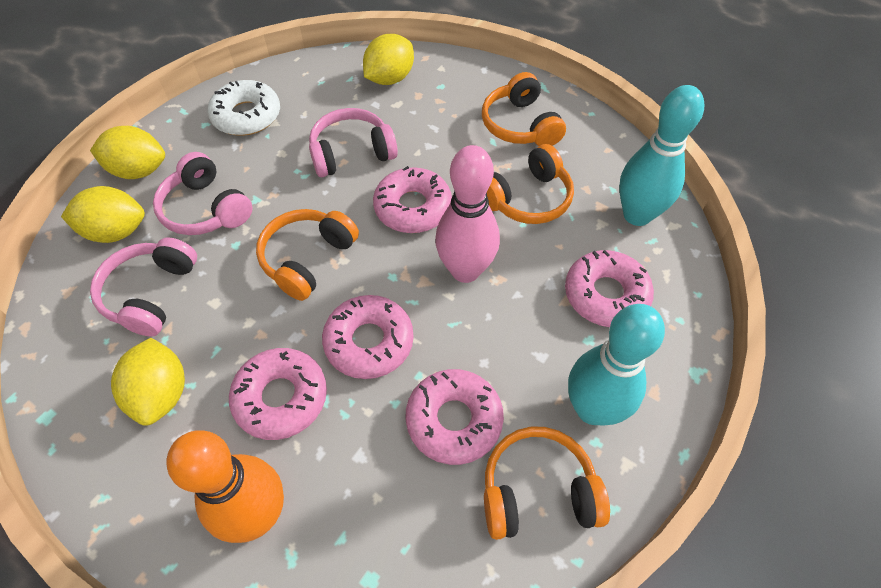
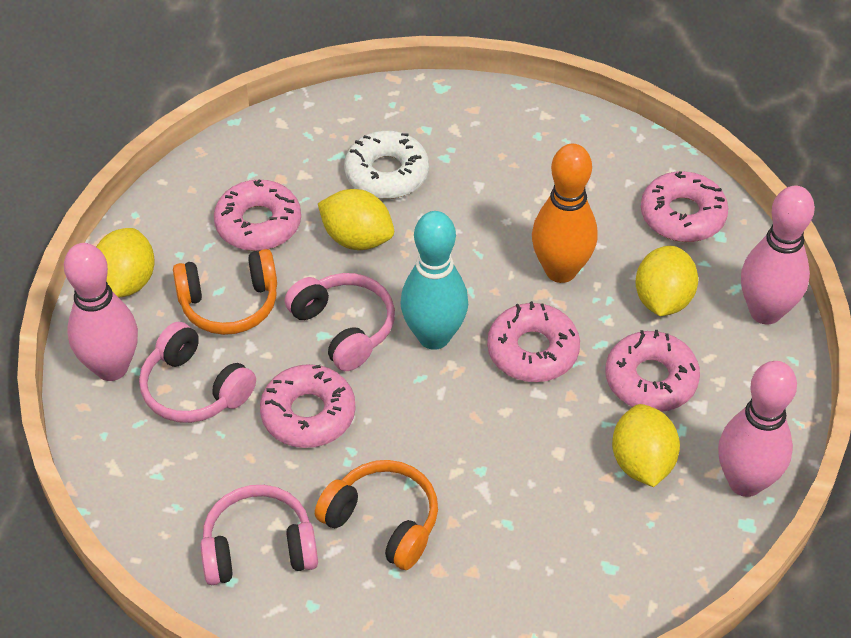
orange headphones: [256,209,359,301] [482,72,566,146] [484,427,610,540] [487,144,574,224] = 4 -> [173,249,277,335] [315,460,438,570] = 2
pink bowling pin: [435,145,500,283] = 1 -> [64,243,138,381] [718,361,797,497] [741,186,815,325] = 3
turquoise bowling pin: [568,304,665,426] [619,85,704,226] = 2 -> [400,211,468,350] = 1

